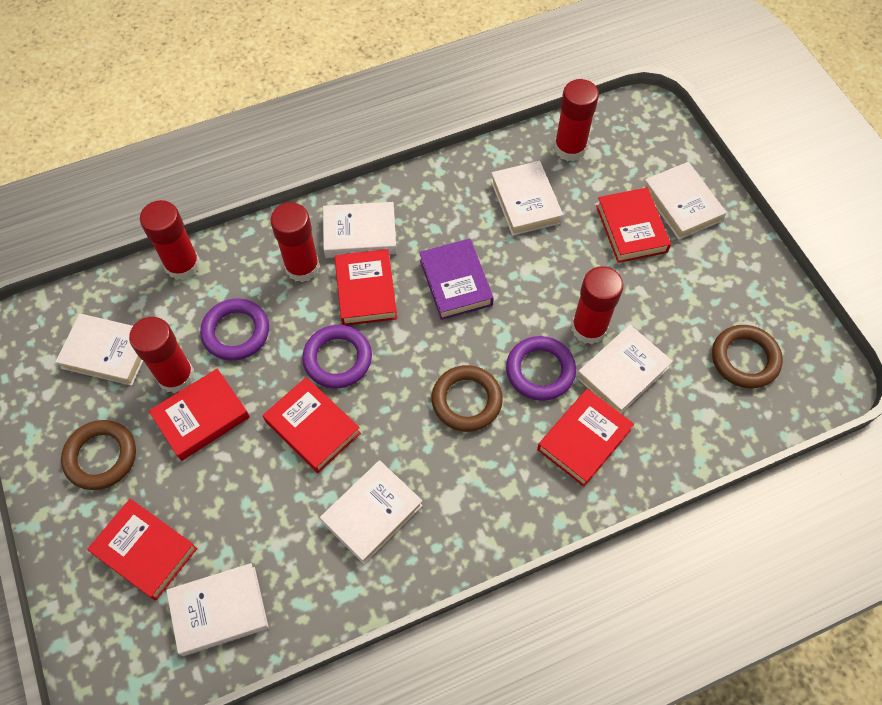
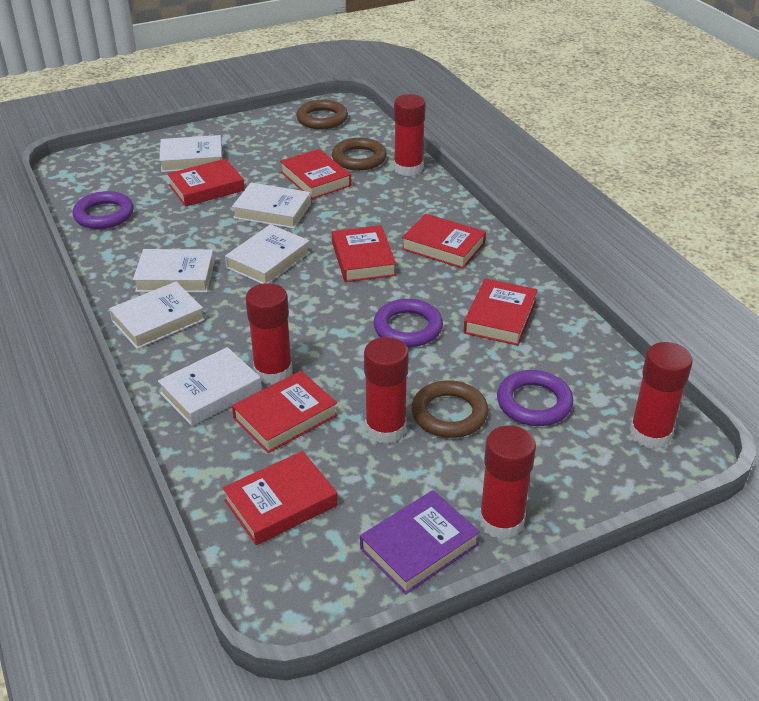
red book: [87,499,198,601] [149,369,250,461] [263,377,361,473] [335,249,397,325] [537,389,634,487] [596,188,671,263] = 6 -> [167,159,245,207] [223,451,338,545] [232,371,338,453] [280,149,351,199] [332,225,396,282] [402,213,486,269] [463,278,538,346] = 7
white book: [55,314,143,386] [166,563,269,656] [320,460,423,564] [323,202,397,258] [491,161,563,236] [577,325,673,413] [643,162,727,240] = 7 -> [109,282,205,349] [133,249,215,293] [158,347,262,426] [159,135,222,172] [225,224,310,284] [232,182,311,229] = 6

